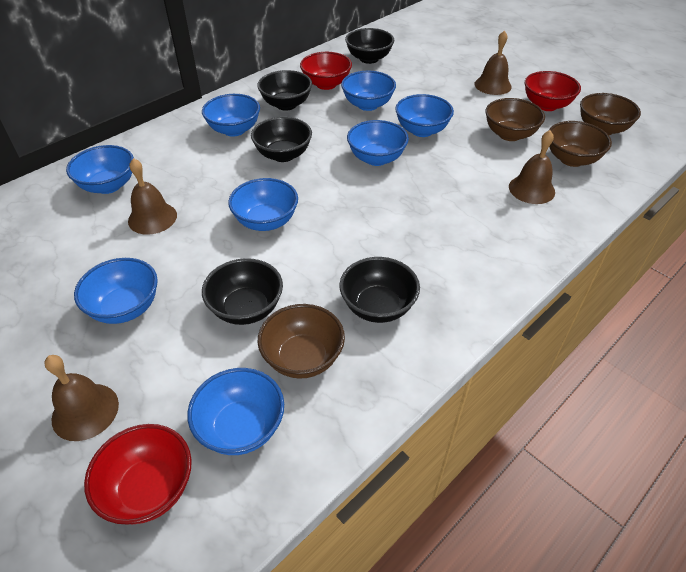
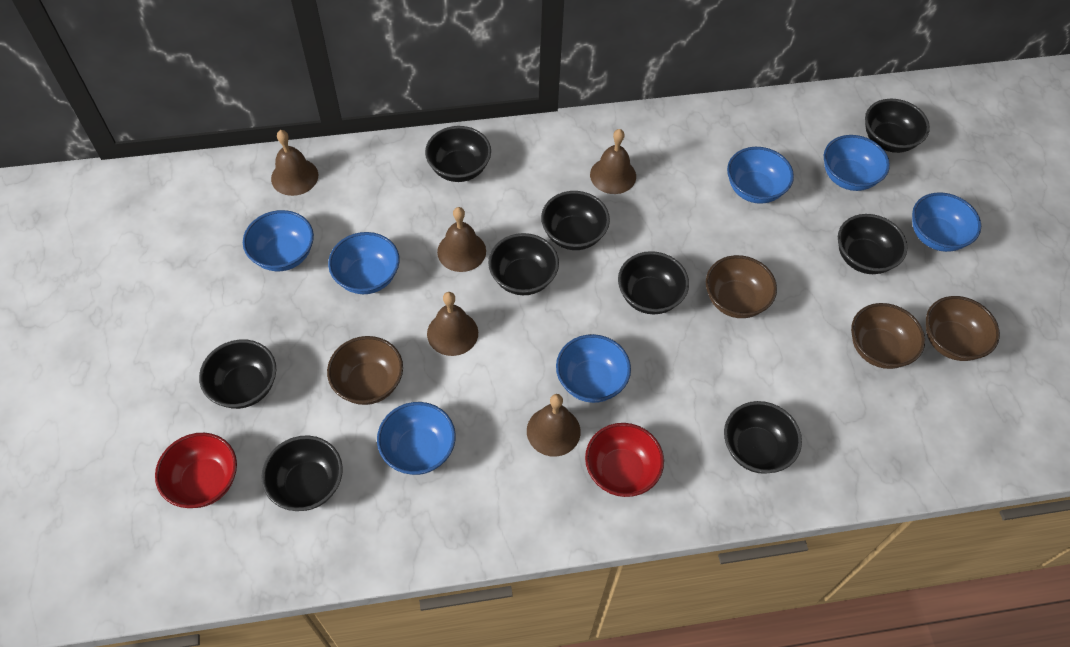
black bowl: [202,258,283,325] [251,117,312,162] [257,70,312,110] [339,257,420,323] [345,28,394,64] = 5 -> [199,339,276,409] [261,435,343,511] [425,126,491,182] [488,233,559,295] [541,191,610,250] [618,251,689,314] [724,401,802,474] [838,214,908,274] [865,99,930,153] = 9
blue bowl: [66,145,134,194] [74,258,158,324] [187,368,284,455] [202,94,260,137] [228,178,298,231] [341,71,396,111] [347,120,409,166] [395,94,454,137] = 8 -> [243,210,314,271] [328,232,400,294] [377,402,456,475] [556,334,631,403] [727,147,794,204] [824,135,890,191] [912,192,981,252] = 7
brown bell: [44,355,119,441] [128,158,177,235] [475,30,512,95] [509,130,555,204] = 4 -> [271,130,318,196] [427,292,478,356] [437,207,486,272] [527,394,581,457] [590,129,636,194] = 5
red bowl: [84,424,192,525] [300,52,352,90] [525,71,581,111] = 3 -> [155,433,237,508] [585,423,664,497] = 2

